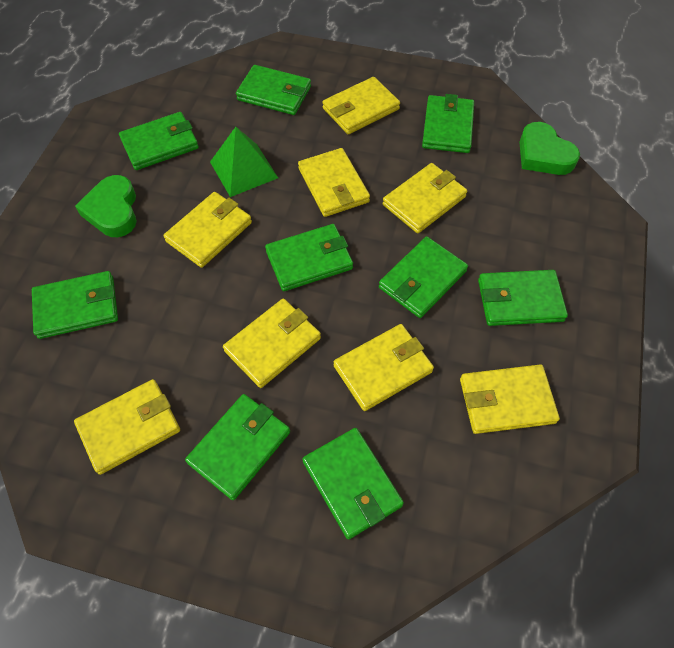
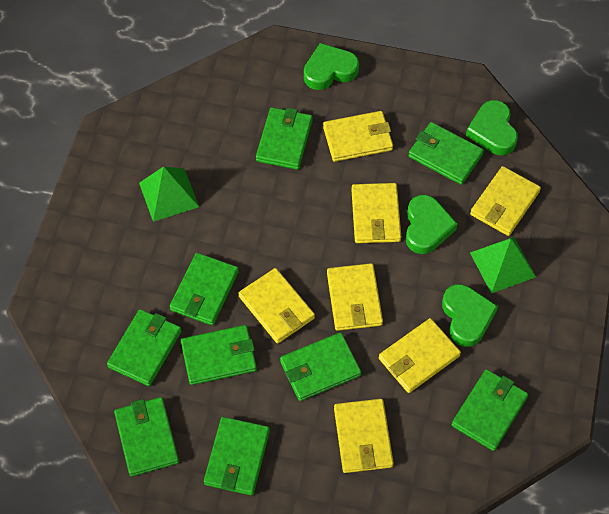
green heart: [75,175,137,237] [519,122,580,175] = 2 -> [304,43,359,90] [406,195,458,254] [442,284,498,347] [466,100,518,155] = 4
green pyramid: [210,127,278,197] = 1 -> [139,166,199,222] [470,237,536,294] = 2
yellow wallet: [74,379,180,475] [163,192,252,268] [223,299,321,388] [298,148,370,217] [322,77,400,134] [334,324,434,411] [383,163,467,233] [460,364,560,434] = 8 -> [238,268,315,344] [323,111,393,162] [327,263,383,331] [334,399,394,473] [351,183,401,243] [379,318,461,393] [470,166,541,236] = 7

